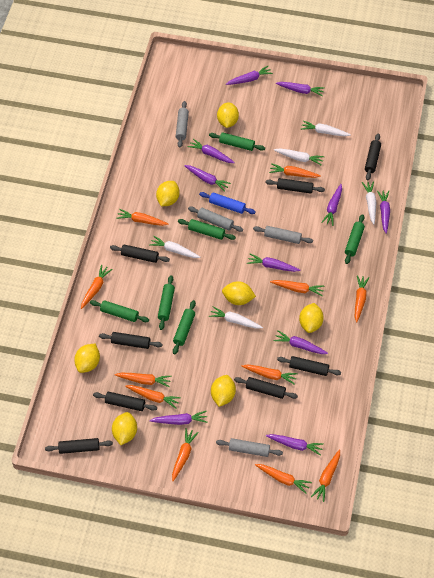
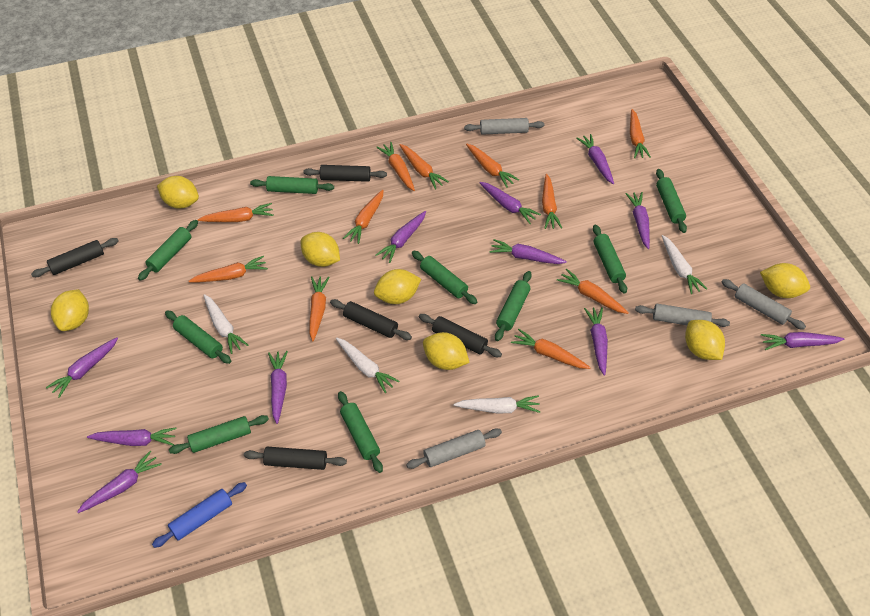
black rolling pin: [45,438,113,454] [93,392,157,411] [99,332,162,349] [110,245,170,263] [234,377,298,399] [265,178,325,194] [277,356,341,376] [365,134,381,180] = 8 -> [31,238,119,277] [244,447,347,470] [303,165,387,182] [330,299,412,340] [419,314,502,357] = 5
green rolling pin: [90,300,149,322] [158,275,175,330] [173,300,196,354] [178,219,236,240] [209,132,265,151] [345,214,365,264] = 6 -> [138,220,198,281] [165,310,231,364] [169,415,269,454] [250,176,334,194] [338,391,383,473] [412,251,477,304] [495,271,532,341] [593,225,627,294] [656,169,687,233] = 9
purple carrot: [149,411,208,425] [184,165,231,192] [188,139,235,163] [226,66,273,85] [247,254,300,272] [266,434,324,456] [273,331,328,354] [276,82,325,96] [321,184,342,226] [377,190,390,234] = 10 -> [46,337,118,398] [77,451,162,513] [87,427,177,446] [268,351,288,424] [375,211,426,263] [479,182,541,224] [490,239,567,264] [576,134,614,184] [584,307,608,376] [625,192,650,249] [761,332,844,350] = 11
white carrot: [149,236,200,258] [209,306,263,329] [274,148,324,166] [301,121,351,136] [362,181,377,224] = 5 -> [203,294,248,354] [336,338,400,393] [454,395,540,414] [662,235,707,294] = 4

